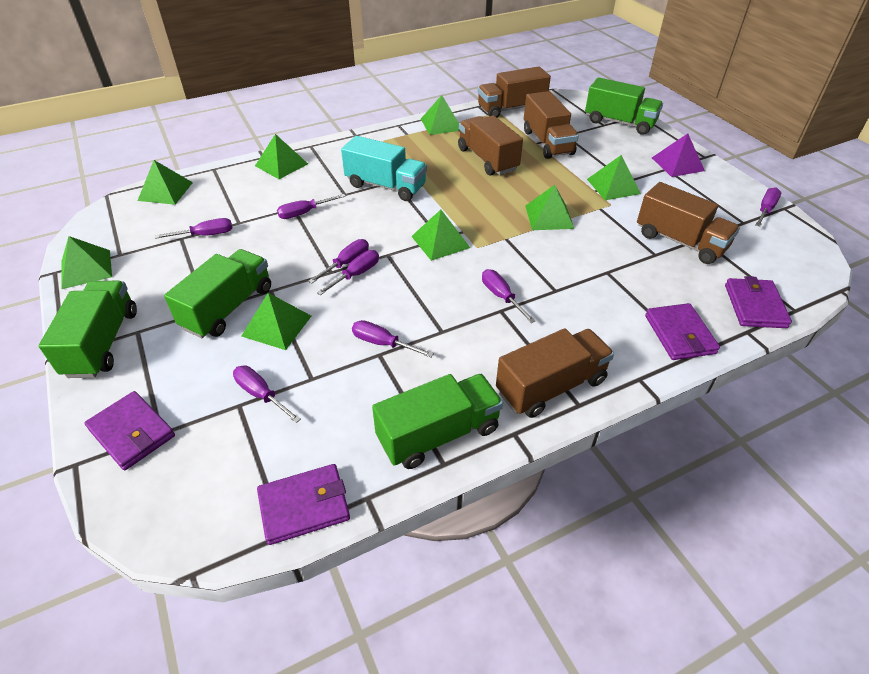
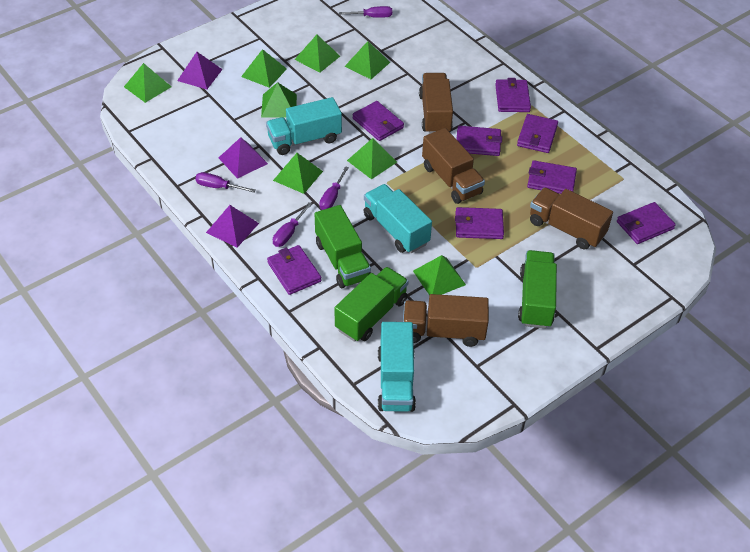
brown truck: [458,115,523,175] [478,66,551,118] [496,328,614,418] [524,91,579,159] [637,182,740,264] = 5 -> [403,294,489,347] [419,73,453,134] [422,128,485,204] [530,188,613,249] = 4
green truck: [39,281,137,378] [164,249,271,338] [372,374,503,469] [585,77,663,135] = 4 -> [315,205,371,288] [335,267,409,342] [518,250,557,328] = 3
purple pyramid: [652,133,705,177] = 1 -> [177,52,223,89] [206,205,259,248] [219,137,268,179] = 3
purple screwdriver: [155,218,232,239] [233,365,301,423] [277,194,346,219] [308,239,369,283] [317,250,379,295] [352,320,434,358] [482,269,535,323] [755,187,781,227] = 8 -> [195,172,256,193] [273,203,312,247] [319,166,349,210] [339,6,392,18] = 4
purple wallet: [84,391,175,470] [257,464,350,545] [645,303,720,360] [725,276,792,328] = 4 -> [267,245,322,295] [352,101,404,141] [455,207,504,239] [456,126,502,156] [495,78,531,112] [517,114,558,153] [527,160,577,194] [617,202,676,244] = 8
turquoise truck: [341,136,427,201] = 1 -> [266,97,342,155] [363,184,432,253] [378,322,416,412] = 3

